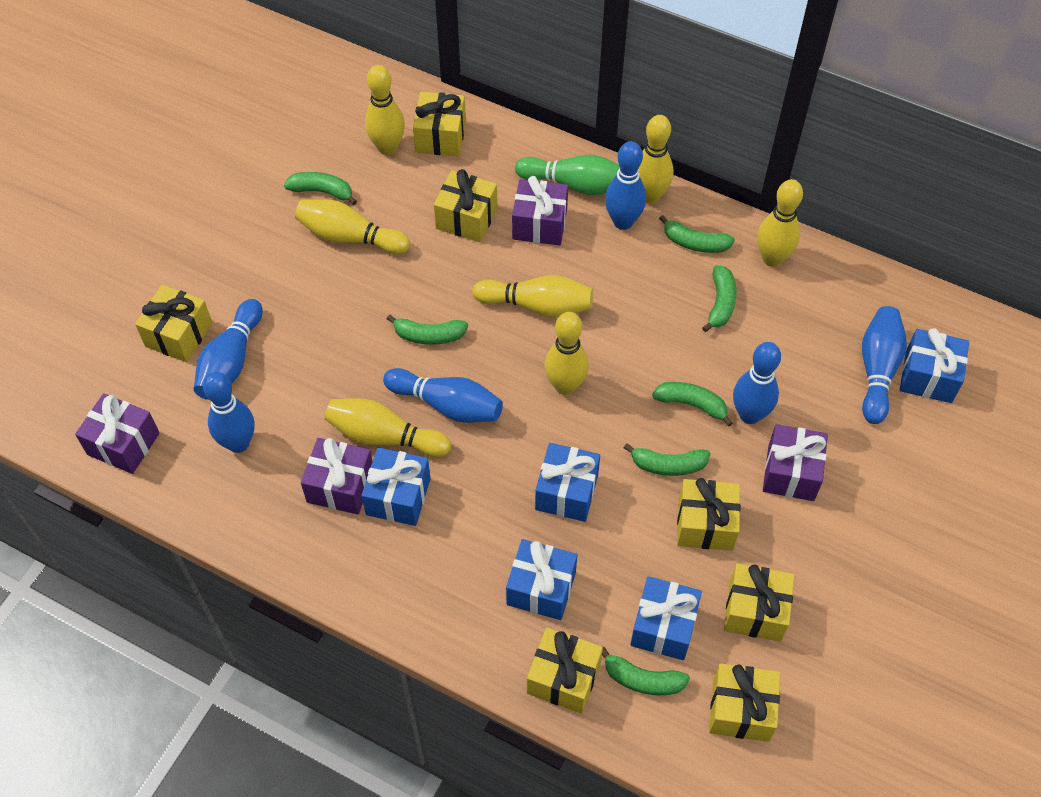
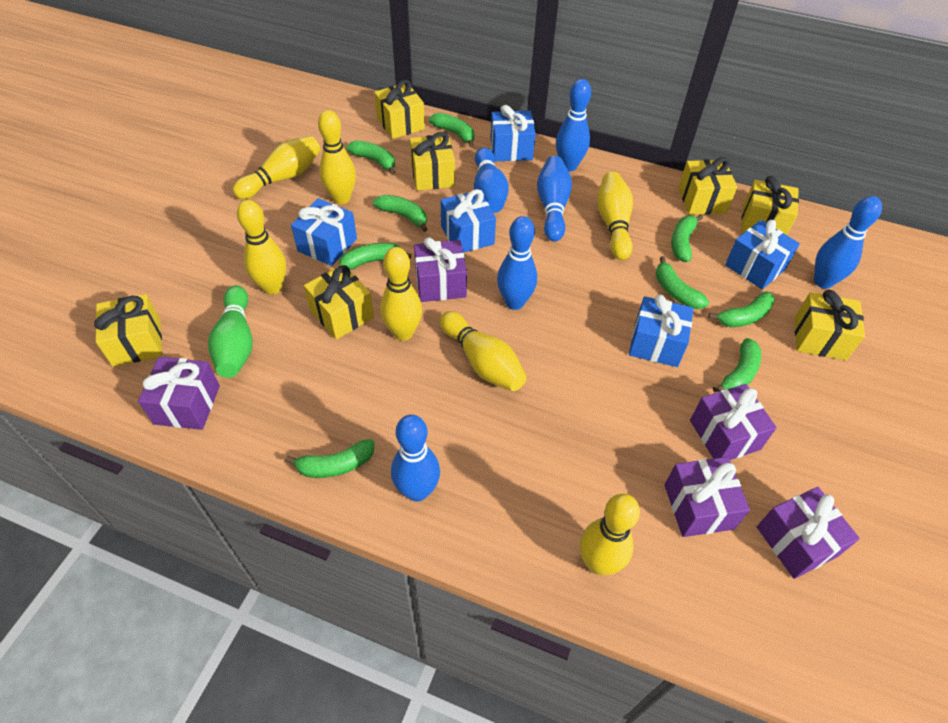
green banana: [284,172,357,205] [387,315,468,345] [602,647,690,695] [624,443,711,476] [652,382,733,427] [659,215,735,253] [702,265,737,332] = 7 -> [285,439,374,478] [339,243,411,270] [346,140,395,175] [373,195,428,232] [429,113,474,147] [656,256,709,309] [671,214,703,262] [708,292,775,327] [713,338,761,392] = 9
purple gift: [75,393,159,474] [301,438,373,515] [512,176,568,245] [763,424,828,501] = 4 -> [138,357,220,430] [414,237,467,302] [664,457,750,537] [690,384,777,460] [757,487,860,579] = 5

